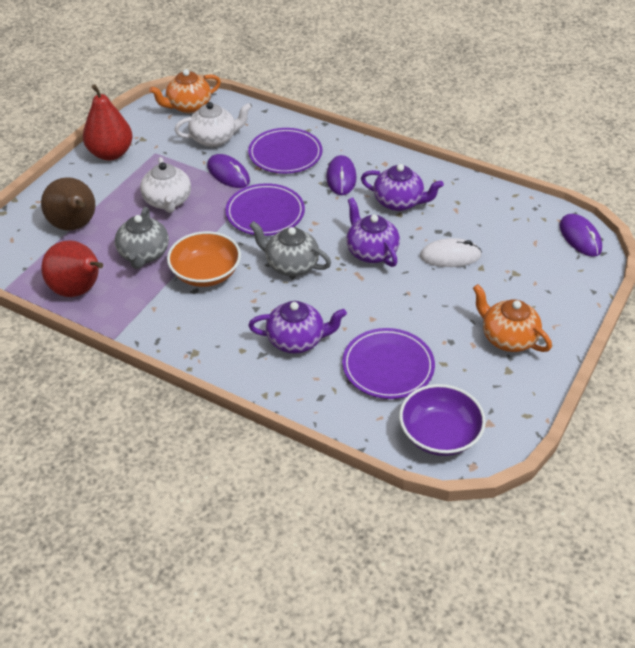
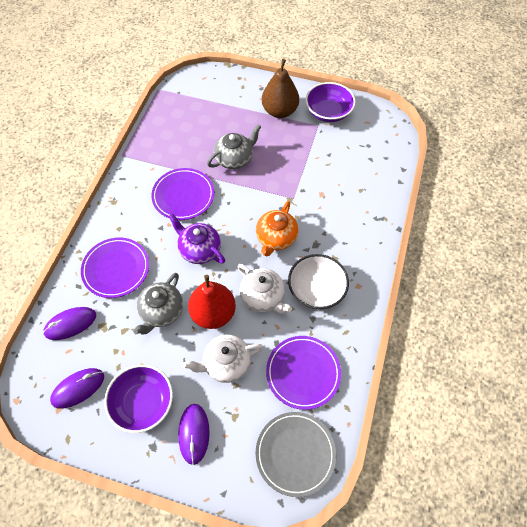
grey plate: none = 0 -> [255,412,336,497] = 1
orange bowl: [167,231,241,287] = 1 -> none = 0
orange teapot: [149,69,221,113] [473,284,552,352] = 2 -> [256,201,298,256] = 1
purple bowl: [399,384,486,456] = 1 -> [104,365,173,433] [305,82,356,122] = 2
purple teapot: [248,301,347,354] [346,198,400,267] [361,164,444,211] = 3 -> [168,214,225,264] = 1
red pear: [41,240,103,297] [83,84,132,160] = 2 -> [188,275,236,329] = 1
white bowl: none = 0 -> [288,254,349,309] = 1
white mouse: [420,238,482,267] = 1 -> none = 0

